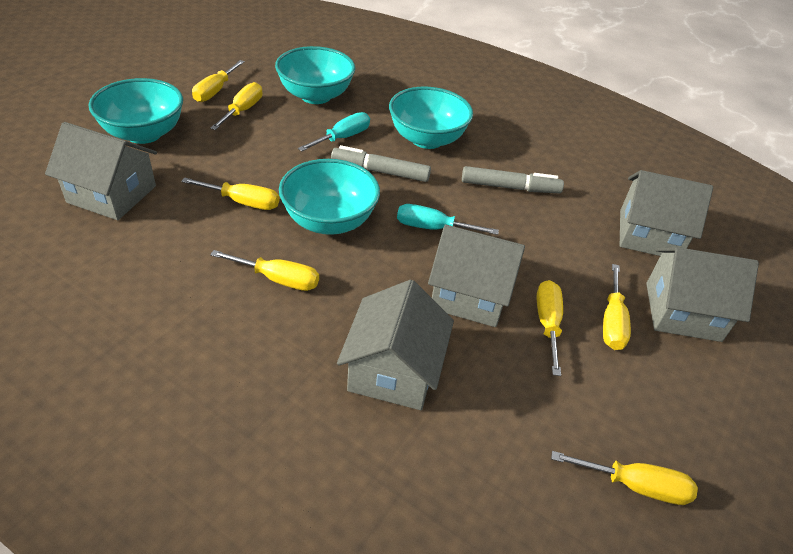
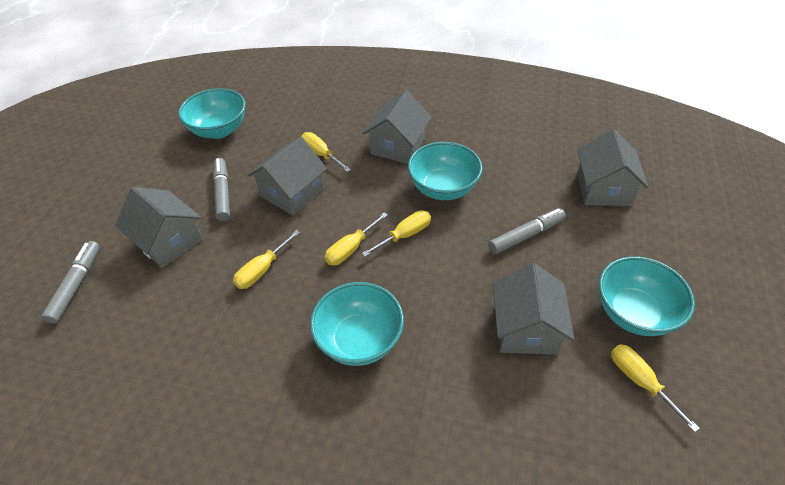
grey marker: [331,145,431,182] [462,166,564,193] = 2 -> [41,241,100,324] [213,158,230,221] [488,209,566,254] = 3
turquoise screwdriver: [298,112,370,152] [397,204,499,235] = 2 -> none = 0
yellow screwdriver: [181,177,279,210] [192,60,245,102] [210,82,262,130] [210,250,319,291] [537,280,563,376] [551,451,698,505] [603,264,631,350] = 7 -> [233,230,300,289] [301,132,351,172] [325,212,388,265] [362,211,431,257] [611,344,700,432] = 5

